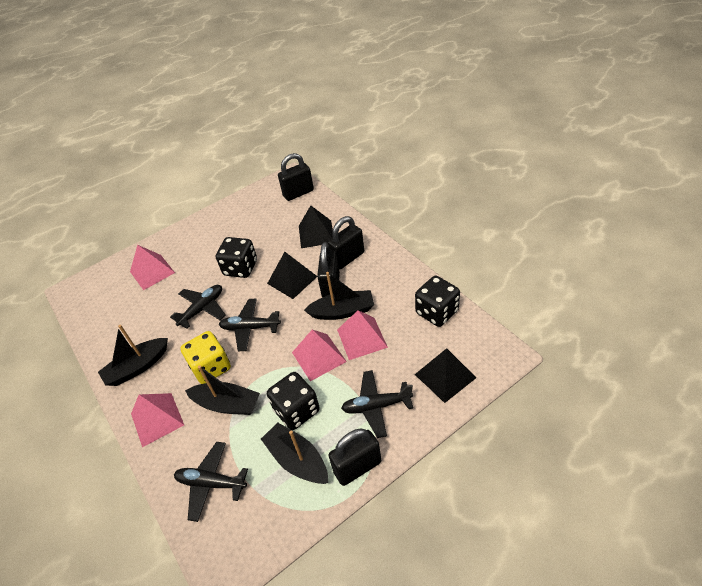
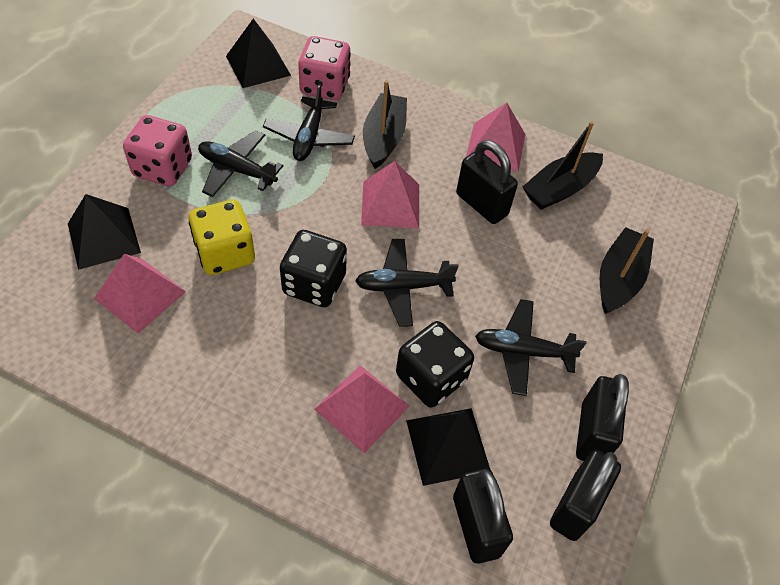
black boat: [98,325,168,386] [185,366,260,415] [261,423,328,484] [304,272,374,320] = 4 -> [363,80,407,169] [523,121,603,210] [600,227,654,314] = 3
black dice: [216,237,257,278] [267,372,320,430] [415,276,460,327] = 3 -> [280,230,347,307] [396,321,474,408] = 2
pink dice: none = 0 -> [123,115,192,187] [298,36,351,100] = 2

